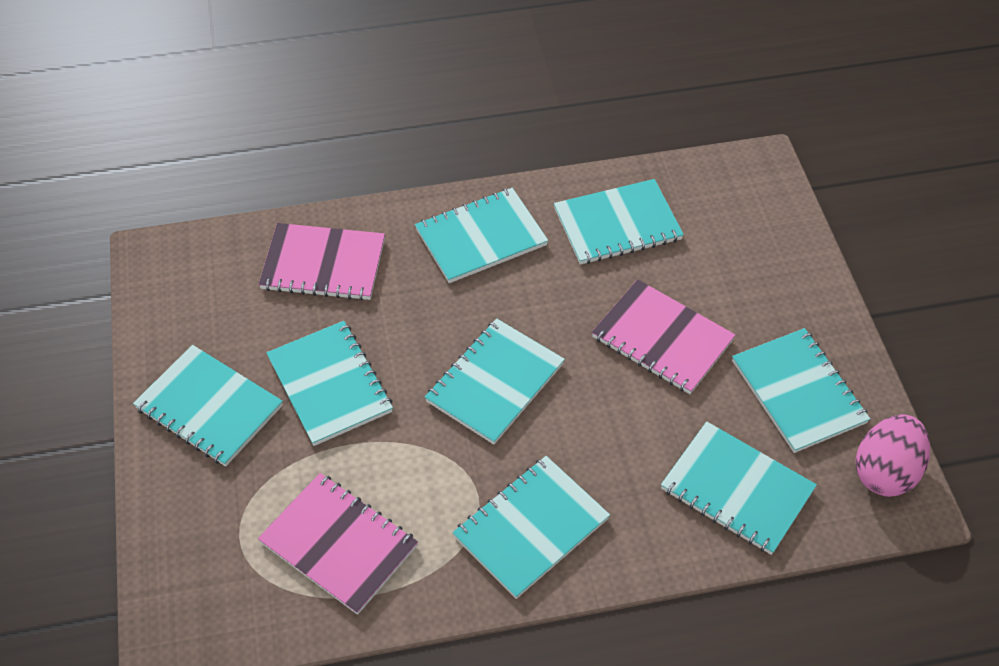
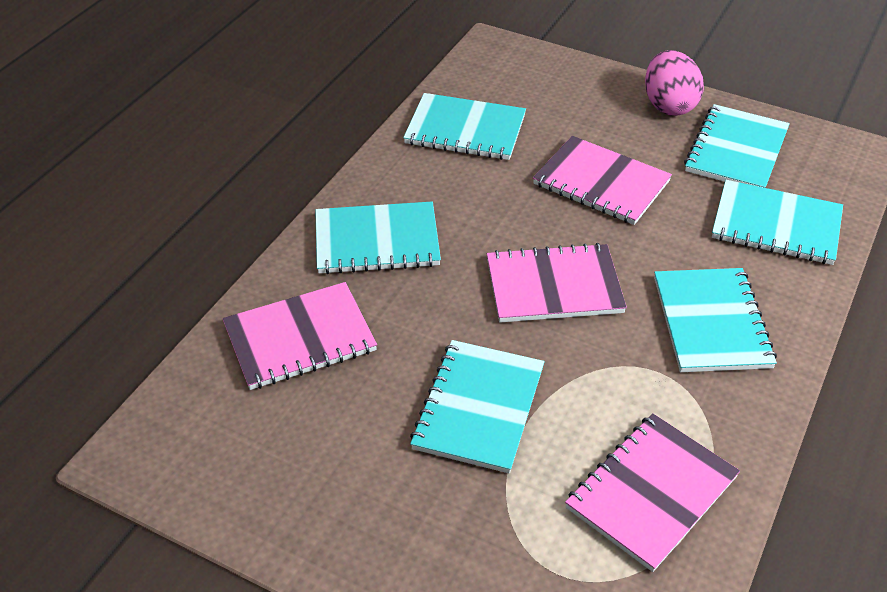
pink notebook: [258,223,385,301] [258,473,418,615] [592,279,736,394] = 3 -> [223,282,377,390] [487,243,627,323] [533,136,672,225] [565,413,740,572] = 4
turquoise notebook: [133,345,283,467] [266,321,393,446] [415,188,548,283] [425,318,565,445] [452,456,610,599] [554,179,684,265] [661,421,817,555] [732,328,870,453] = 8 -> [315,201,441,274] [403,93,526,160] [410,340,545,473] [654,268,777,372] [684,104,790,188] [712,180,843,265] = 6

